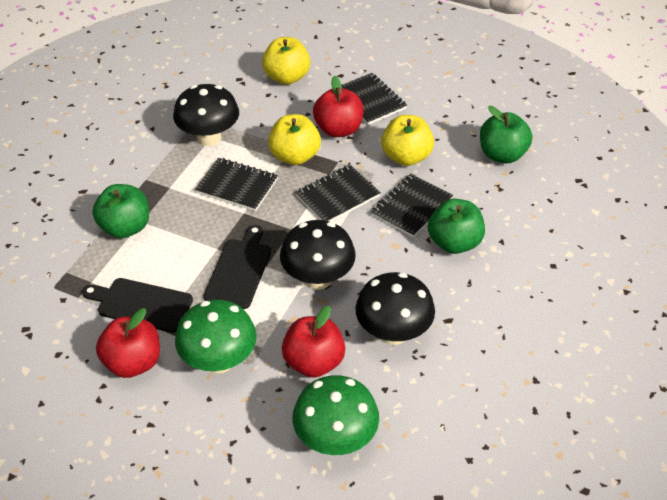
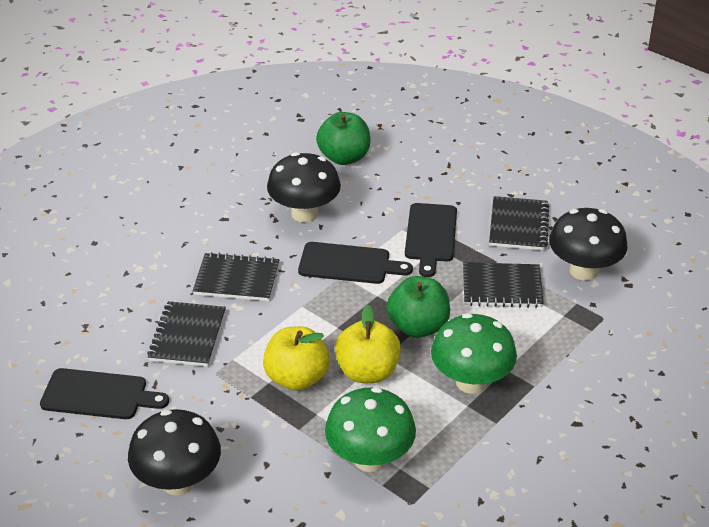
black cutting board: [82,278,193,333] [203,225,271,309] = 2 -> [40,368,169,419] [298,242,413,284] [405,203,457,277] = 3
green apple: [92,184,149,238] [428,199,485,254] [480,106,532,163] = 3 -> [316,112,371,165] [387,276,450,338] = 2
red apple: [96,308,160,378] [282,306,345,378] [313,76,364,137] = 3 -> none = 0
yellow apple: [262,37,310,85] [268,114,321,165] [381,115,434,166] = 3 -> [263,326,330,391] [335,305,401,383] = 2

